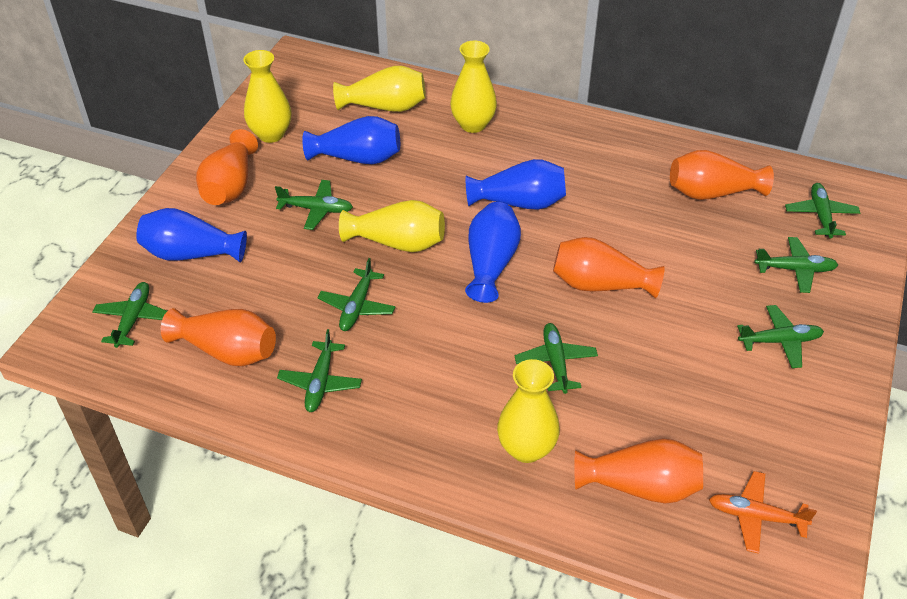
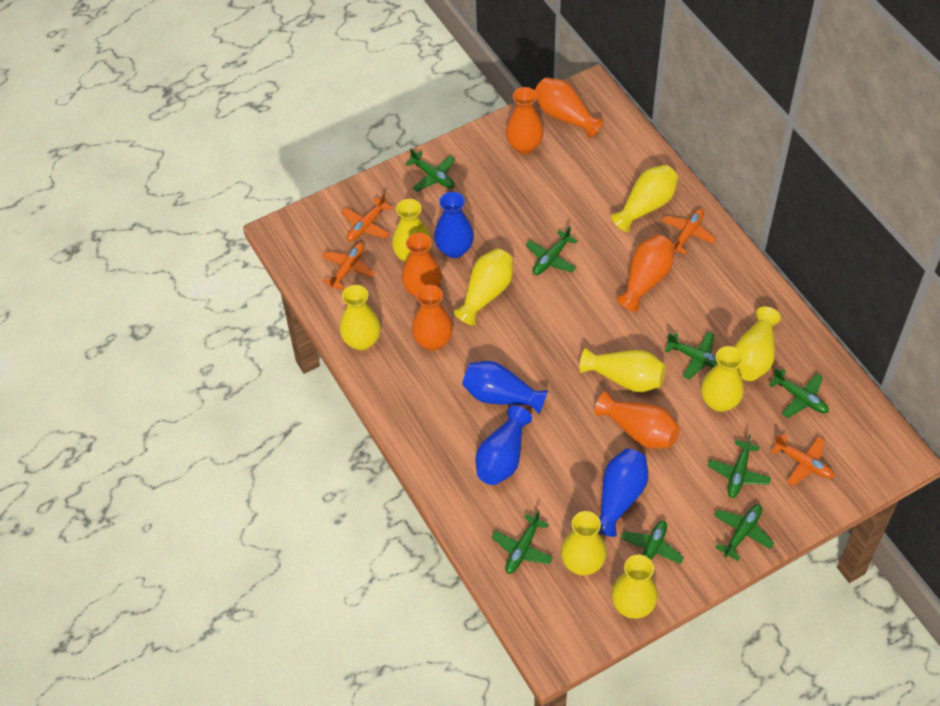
orange plane: [709,471,817,554] = 1 -> [322,243,375,290] [342,193,393,241] [662,209,716,255] [771,434,834,486] = 4
orange vase: [161,308,276,366] [196,129,258,205] [553,237,665,299] [574,438,703,504] [670,150,774,200] = 5 -> [401,233,442,298] [412,285,453,351] [506,87,544,154] [535,77,604,138] [594,391,680,449] [617,235,674,311] = 6
yellow vase: [243,50,291,143] [333,66,426,112] [339,200,445,252] [450,40,497,133] [497,359,560,463] = 5 -> [340,285,381,351] [392,199,432,262] [454,249,513,325] [561,511,607,575] [580,348,666,392] [611,165,678,232] [612,554,658,619] [701,346,744,412] [734,307,781,381] = 9

